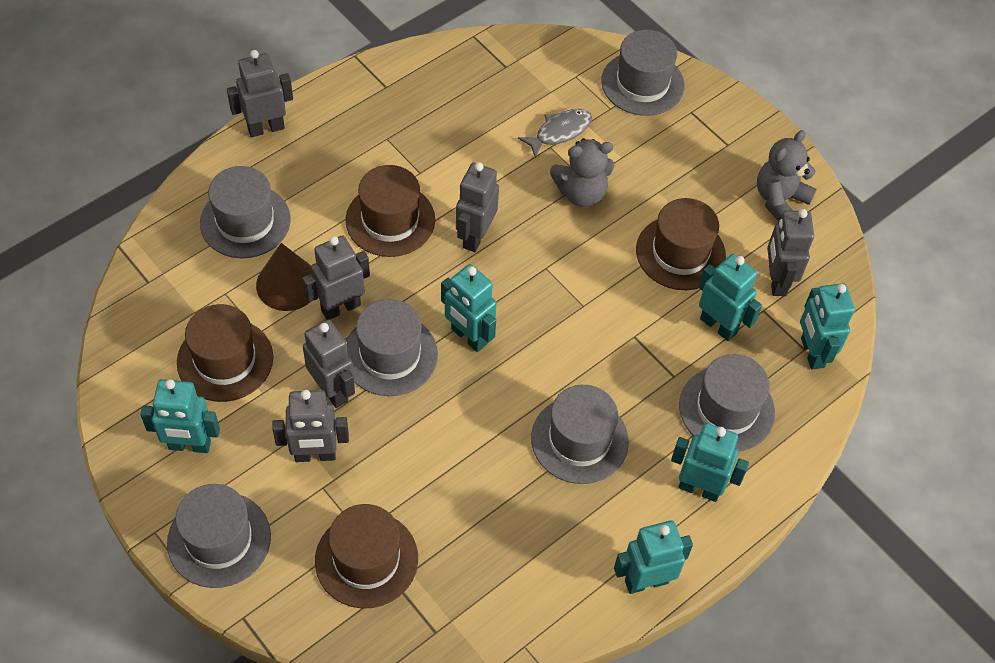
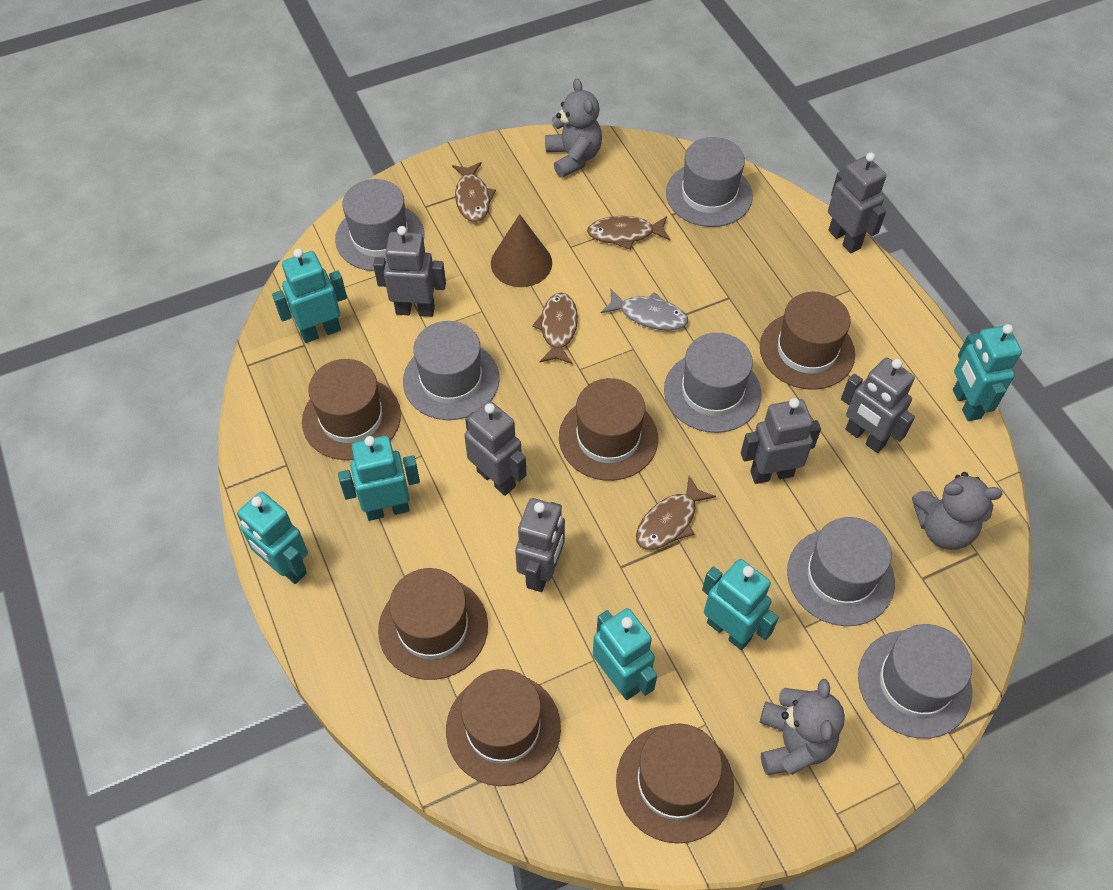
brown fish: none = 0 -> [452,162,496,222] [532,293,578,364] [587,216,671,249] [636,476,716,550] = 4
brown hat: [177,304,273,402] [315,504,418,609] [345,165,435,257] [636,198,726,290] = 4 -> [302,359,401,460] [378,568,488,680] [446,669,561,786] [559,378,658,481] [616,724,734,844] [760,292,855,390] = 6
grey teddy bear: [550,138,614,207] [757,130,816,222] = 2 -> [545,79,602,178] [759,679,845,775] [912,472,1002,550] = 3

